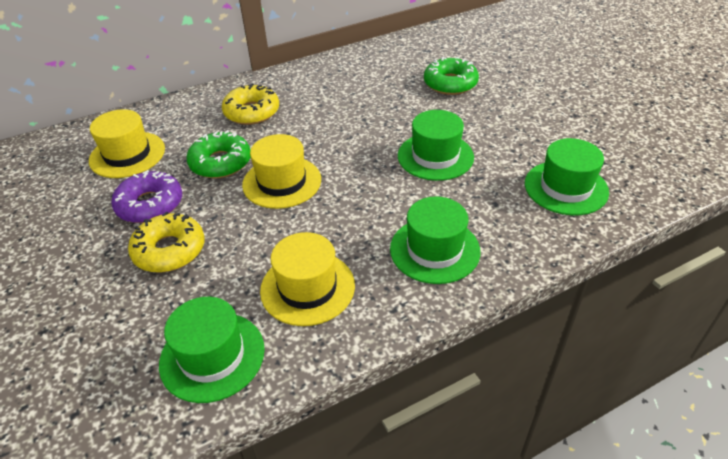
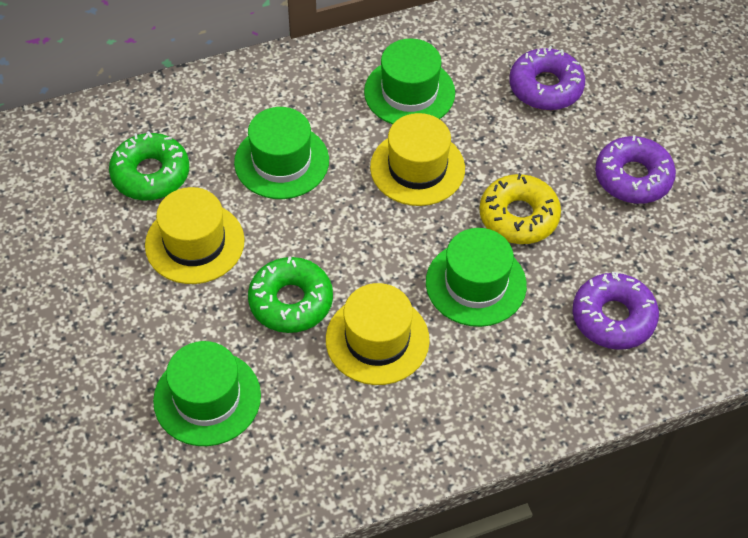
purple donut: [111,170,182,223] = 1 -> [509,46,585,110] [572,272,659,350] [595,135,676,204] = 3
yellow donut: [128,211,205,273] [222,83,279,125] = 2 -> [479,173,561,244] = 1

